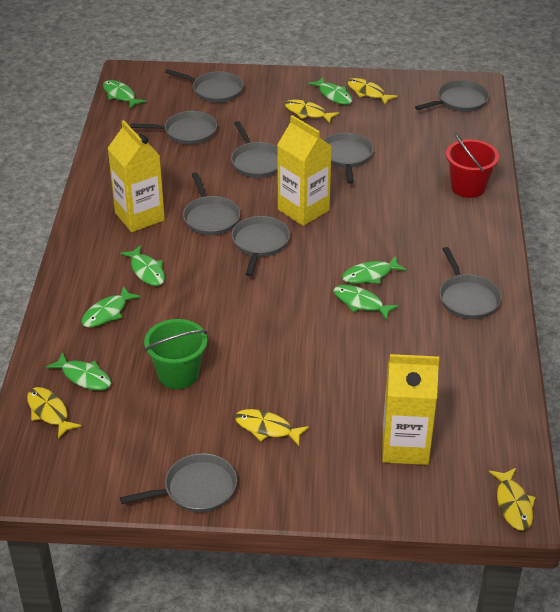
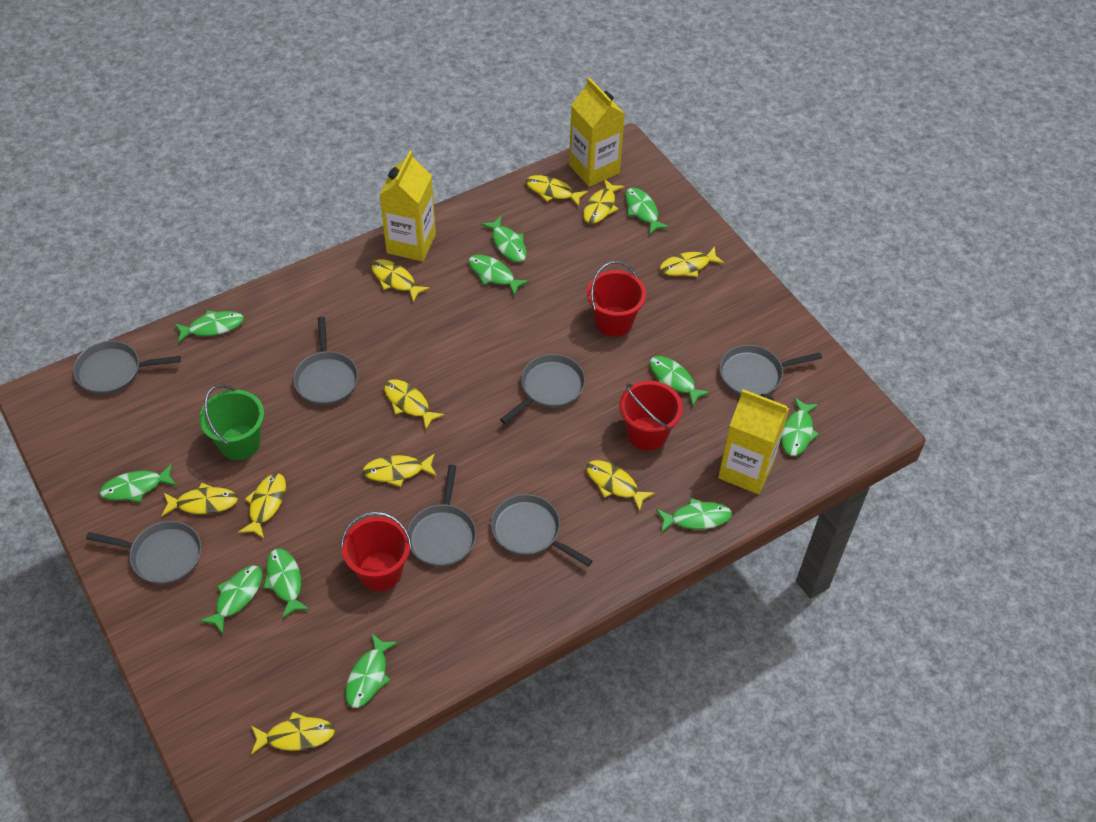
green fish: [46,352,111,391] [82,286,141,327] [103,80,146,109] [120,245,165,286] [308,77,352,105] [333,285,399,320] [342,256,407,284] = 7 -> [99,464,177,502] [174,310,244,343] [200,565,263,634] [263,548,310,619] [345,634,398,708] [468,254,529,296] [481,216,527,262] [625,188,670,235] [650,356,710,406] [656,498,732,533] [781,397,819,456] = 11
grey pan: [120,453,237,513] [130,111,217,145] [165,69,243,103] [183,172,240,235] [231,121,278,178] [231,216,290,276] [324,133,373,184] [415,80,489,112] [439,247,502,319] = 9 -> [73,341,181,395] [86,521,201,584] [293,317,358,405] [407,465,477,567] [491,494,593,567] [500,354,585,424] [719,345,822,396] = 7
red bucket: [446,133,499,198] = 1 -> [341,512,412,591] [587,261,646,337] [619,381,683,451] = 3
yellow fish: [27,387,82,439] [235,409,309,446] [284,100,339,123] [347,78,398,105] [489,468,536,531] = 5 -> [162,483,238,516] [238,473,286,539] [251,712,335,755] [362,453,437,487] [371,259,430,302] [384,379,445,429] [526,175,588,207] [583,179,625,224] [586,460,655,512] [660,247,724,277] = 10

